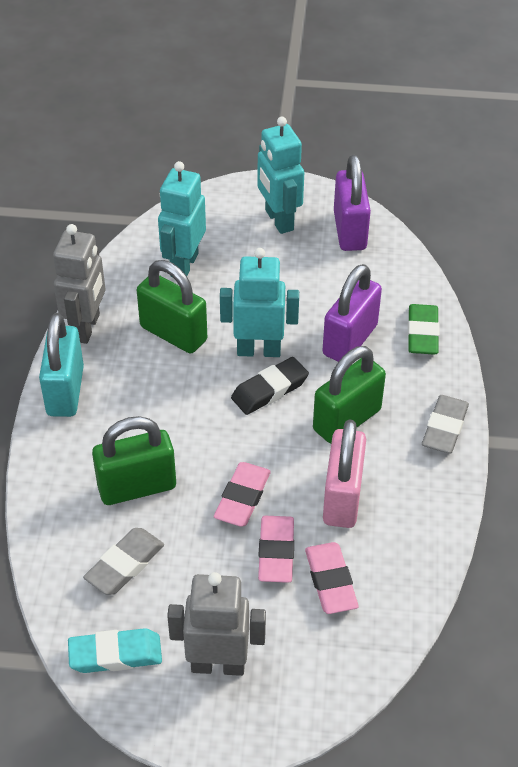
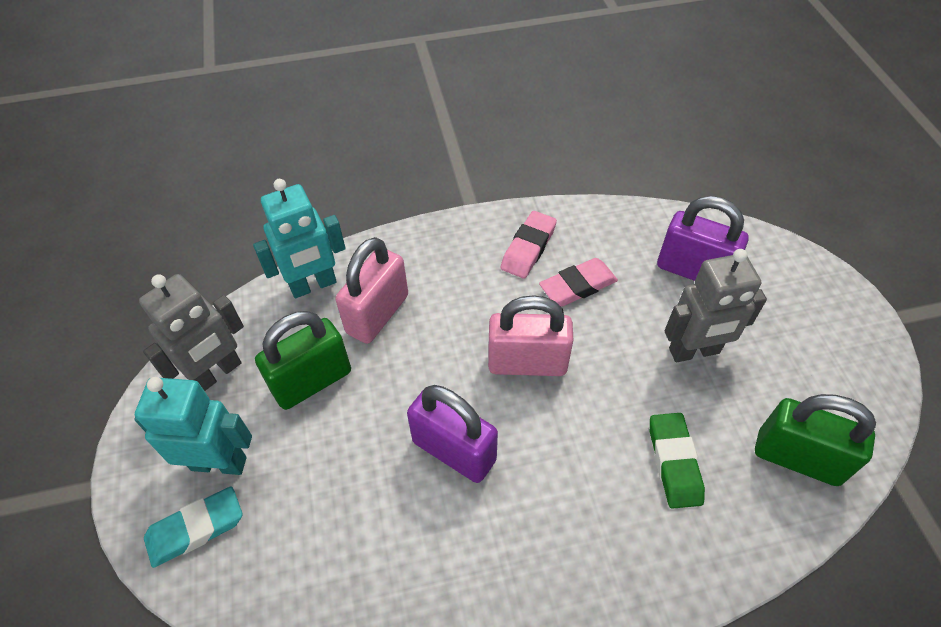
black eraser: [231,357,309,415] = 1 -> none = 0
green padlock: [92,416,176,505] [137,260,207,354] [313,346,386,444] = 3 -> [255,311,351,410] [755,394,876,486] = 2
grey eraser: [83,528,164,595] [422,395,469,453] = 2 -> none = 0
pink eraser: [214,462,271,527] [258,516,294,583] [305,542,359,614] = 3 -> [501,211,557,278] [539,258,618,307] = 2
pink padlock: [323,420,366,528] = 1 -> [335,237,408,344] [488,295,573,376] = 2
turquoise padlock: [39,313,84,417] = 1 -> none = 0
turquoise robot: [158,161,206,277] [220,248,299,357] [257,117,304,234] = 3 -> [134,377,252,475] [253,179,346,298] = 2

